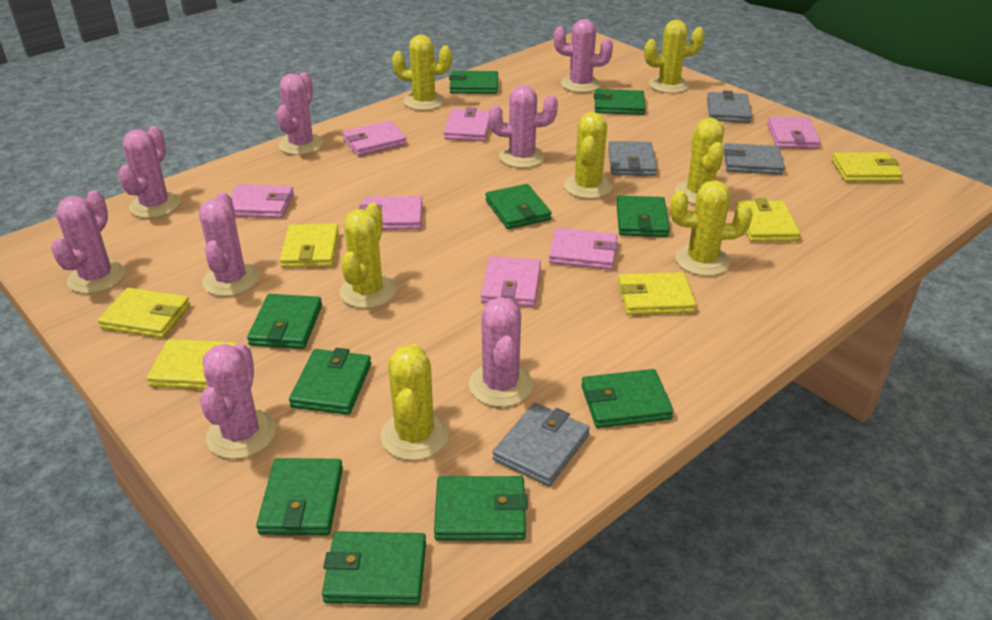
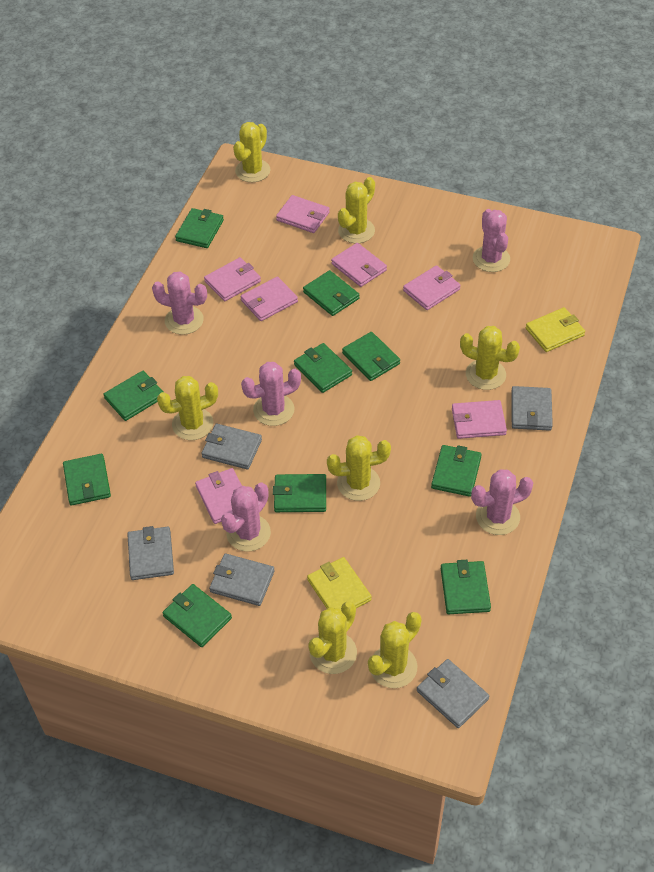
grey wallet: [493,403,590,486] [608,141,657,176] [707,91,752,123] [724,143,785,175] = 4 -> [127,526,174,580] [201,424,262,469] [209,553,275,606] [417,659,489,728] [511,386,553,431] = 5
pink cactus: [51,190,126,294] [118,126,181,218] [199,192,259,296] [200,343,276,459] [277,72,324,155] [469,297,533,407] [489,85,558,168] [554,19,613,93] = 8 -> [152,272,207,335] [221,483,271,551] [241,362,301,426] [471,469,533,535] [473,209,510,272] = 5
yellow wallet: [98,287,190,338] [147,339,238,389] [280,224,339,268] [618,272,696,315] [736,198,800,242] [832,152,902,182] = 6 -> [307,557,372,609] [525,307,585,352] = 2

